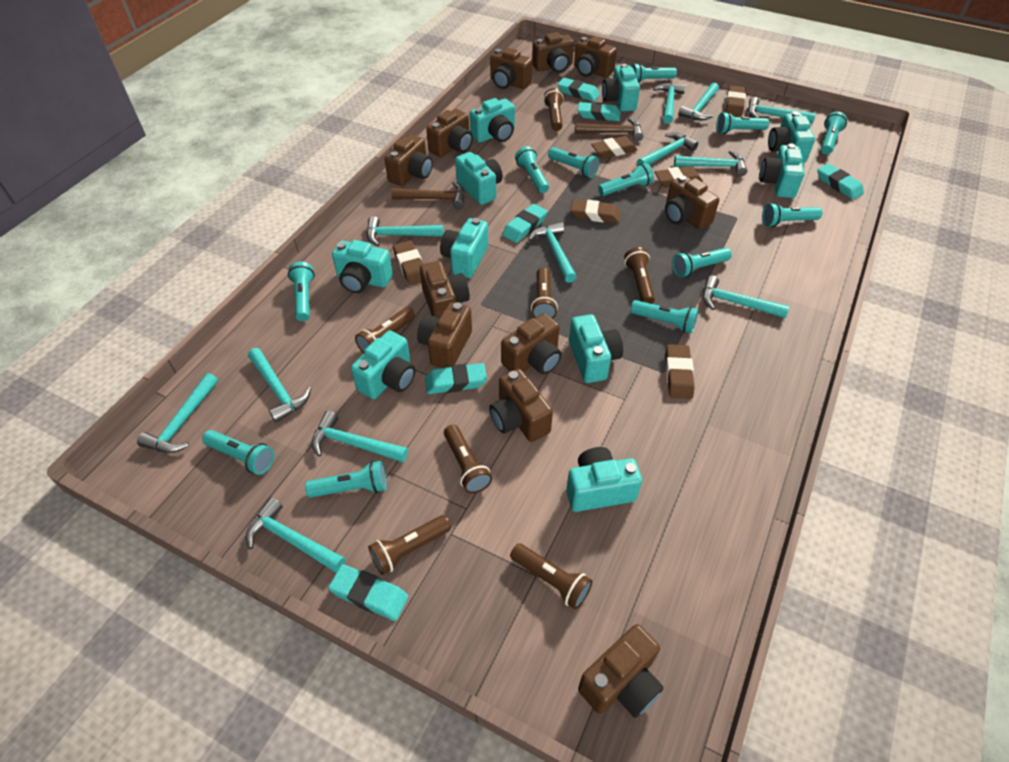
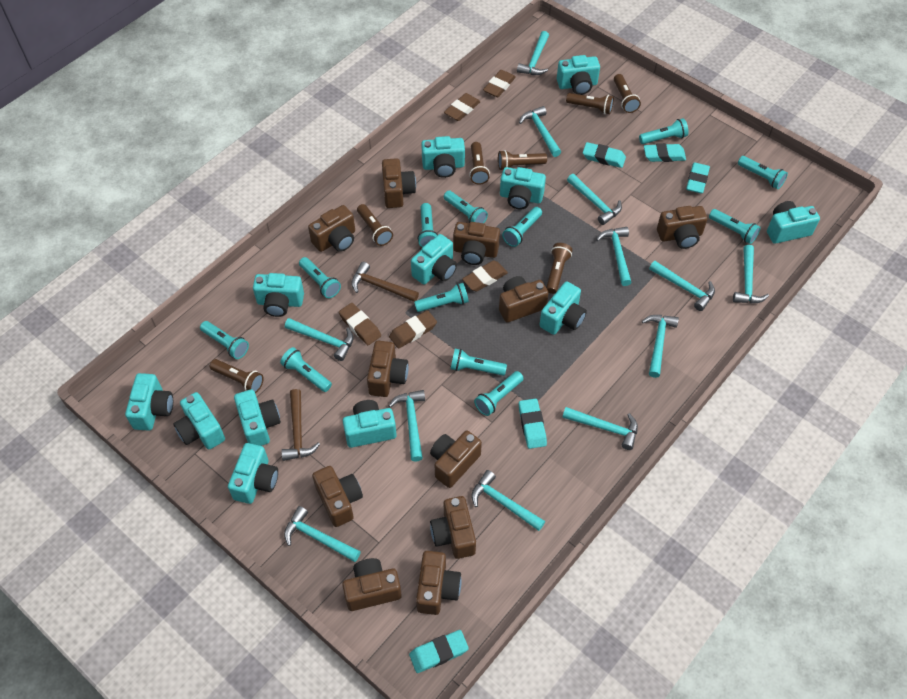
brown eraser: [393,240,423,285] [570,199,621,223] [591,136,637,158] [655,166,703,188] [665,344,695,399] [725,85,746,116] = 6 -> [339,303,381,345] [389,310,437,349] [444,93,481,121] [462,260,508,291] [483,70,516,97] = 5
turquoise camera: [332,240,393,293] [351,330,415,399] [440,218,488,278] [455,152,503,205] [470,98,515,143] [566,447,642,512] [569,314,623,383] [602,64,640,112] [759,144,805,198] [768,111,815,163] = 10 -> [125,373,173,431] [174,392,225,449] [228,443,278,504] [234,389,281,446] [253,273,304,317] [343,400,397,448] [411,234,457,285] [421,136,465,178] [500,167,546,210] [540,281,587,335] [557,55,600,95] [767,201,820,244] = 12
turquoise eraser: [328,564,408,621] [425,363,487,394] [503,204,548,243] [557,78,600,102] [578,102,621,121] [817,163,864,200] = 6 -> [409,630,469,673] [519,399,547,449] [583,142,626,168] [644,143,686,162] [686,162,710,194] = 5

